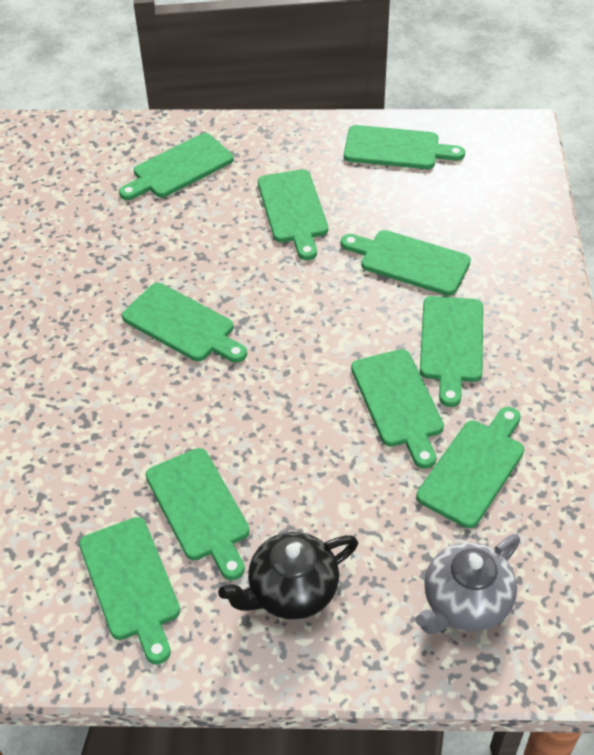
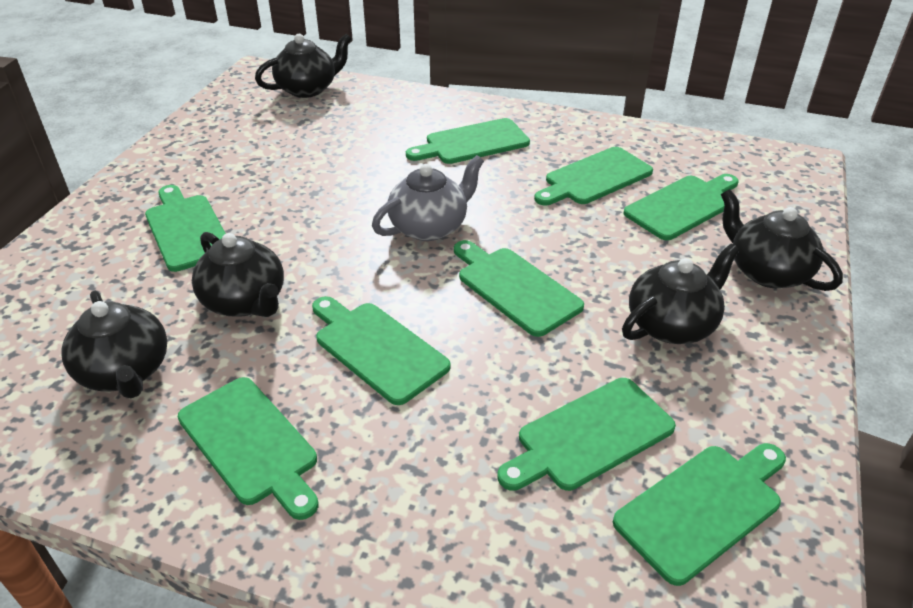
black teapot: [218,532,358,620] = 1 -> [61,291,167,398] [192,232,284,317] [255,34,352,98] [622,244,739,344] [721,189,843,291] = 5
green cutting board: [79,517,180,664] [119,133,234,200] [122,283,247,363] [146,448,250,580] [258,169,328,260] [341,230,471,296] [344,125,465,169] [351,349,444,469] [416,407,524,528] [420,296,483,407] = 10 -> [145,185,226,272] [178,377,318,520] [312,296,451,405] [406,118,530,164] [454,240,584,337] [497,378,676,491] [534,147,653,205] [613,443,786,586] [623,174,739,240] = 9

